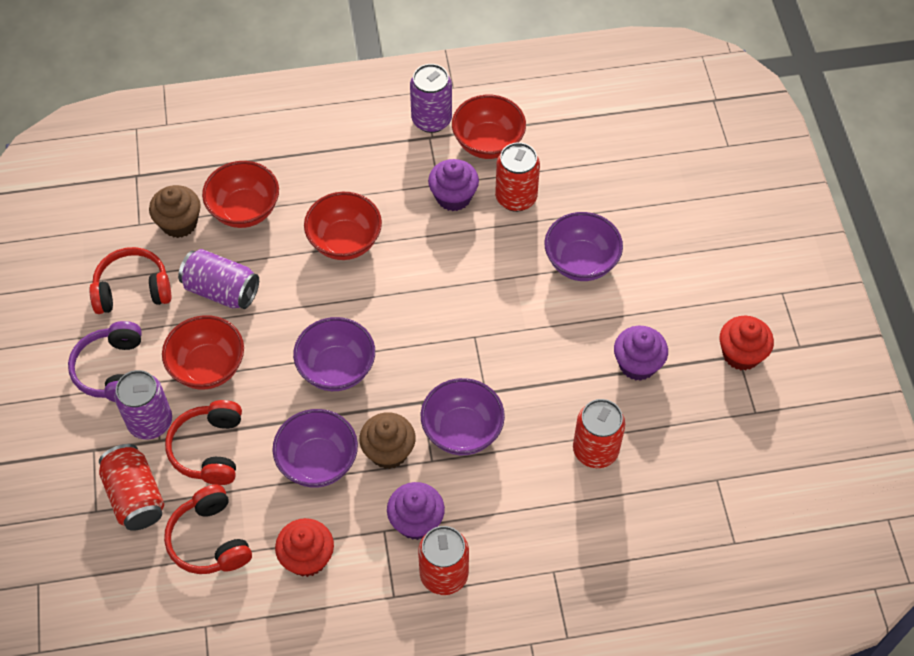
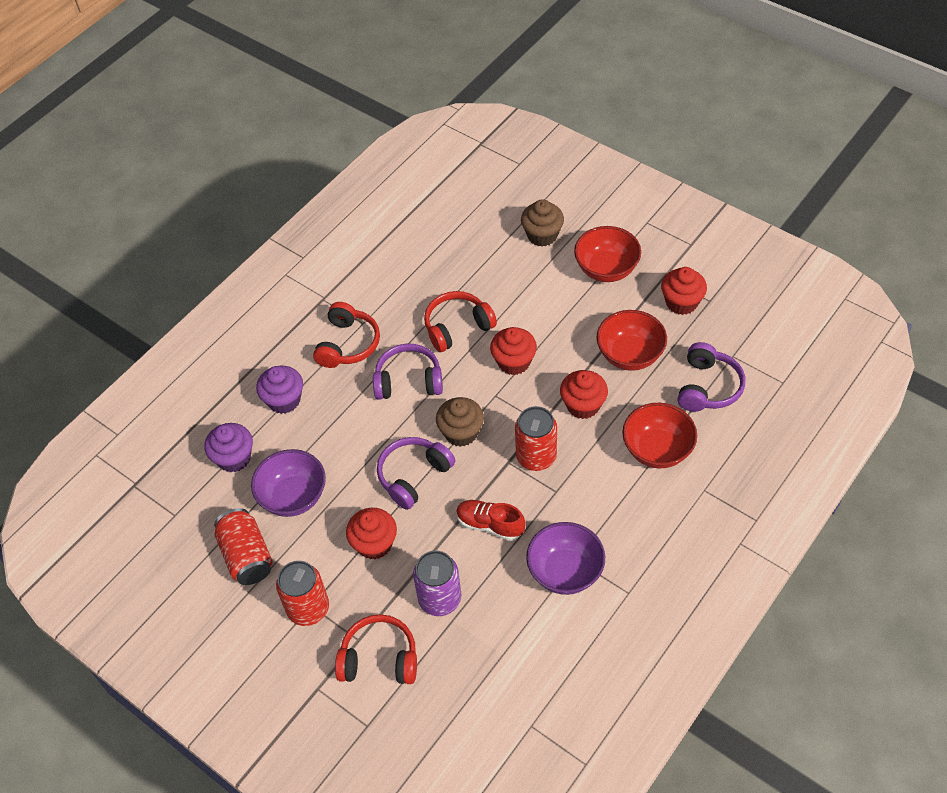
purple bowl: [273,409,358,488] [293,317,375,391] [421,378,505,455] [544,212,623,281] = 4 -> [251,449,326,517] [526,522,605,595] = 2
purple can: [114,370,172,439] [178,249,259,309] [410,64,452,133] = 3 -> [413,551,461,616] = 1
purple cupcake: [387,482,445,540] [428,159,479,211] [614,326,668,381] = 3 -> [204,423,253,472] [256,366,303,414] = 2
purple headphones: [68,321,142,402] = 1 -> [373,344,443,400] [377,437,456,510] [678,342,745,412] = 3
red bowl: [162,315,244,389] [202,161,279,228] [304,192,382,260] [452,95,526,159] = 4 -> [574,226,641,282] [597,310,667,371] [622,403,697,468] = 3
red can: [99,444,164,531] [418,526,469,595] [495,142,540,212] [573,399,625,468] = 4 -> [214,508,272,585] [276,561,329,626] [515,406,557,471] = 3
red cupcake: [275,518,334,577] [719,316,774,371] = 2 -> [346,508,397,560] [490,327,537,375] [560,370,608,419] [661,267,707,315] = 4
red shoe: none = 0 -> [456,500,526,541] = 1

